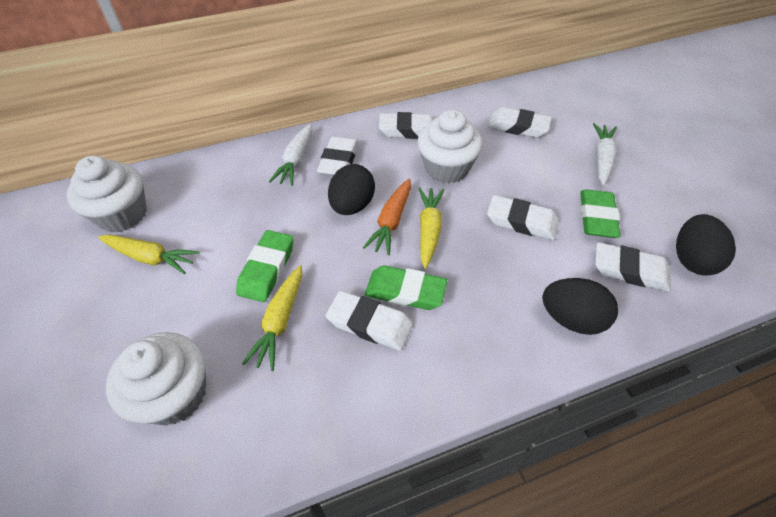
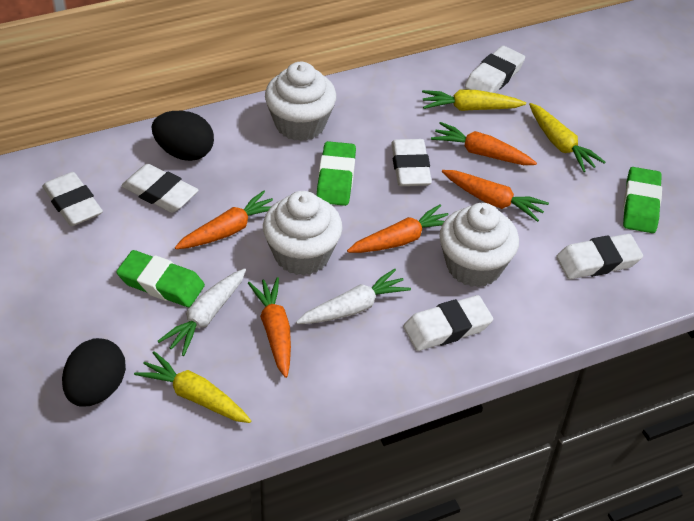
black egg: [328,164,375,215] [542,278,618,335] [676,214,736,276] = 3 -> [62,338,126,407] [152,111,214,161] = 2
orange carrot: [363,179,411,255] = 1 -> [175,191,273,249] [248,277,291,378] [347,204,448,253] [431,122,537,165] [442,170,549,222] = 5

